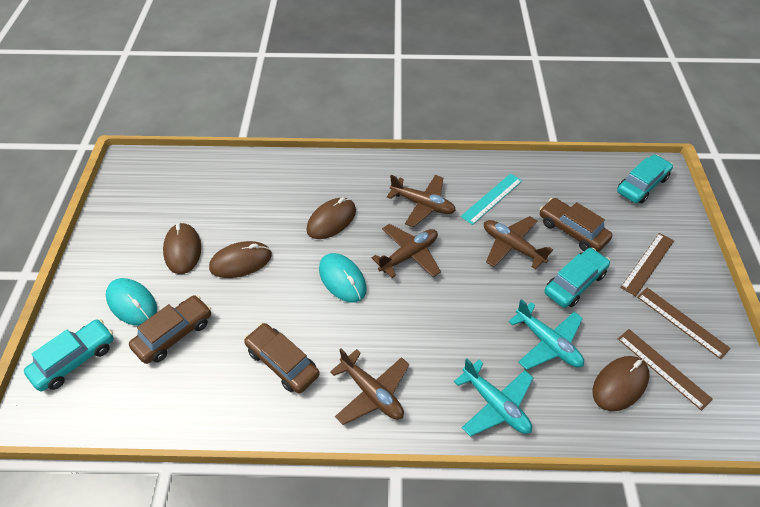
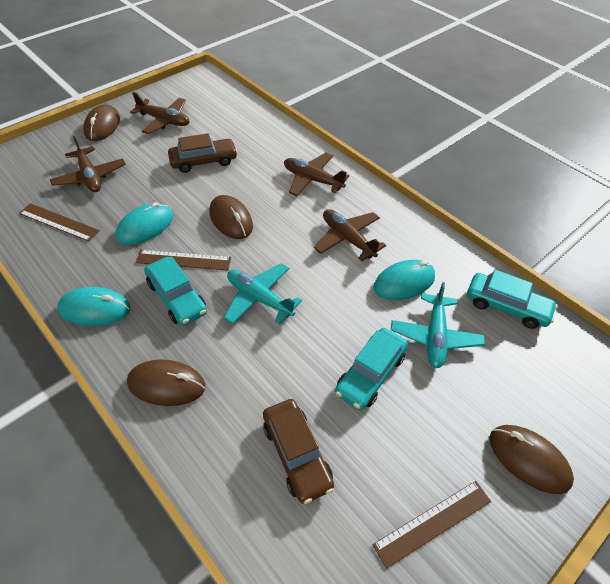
brown car: [129,295,211,364] [244,323,320,393] [540,198,612,252] = 3 -> [168,133,238,173] [263,399,334,504] = 2
turquoise mouse: [106,278,157,326] [319,253,367,302] = 2 -> [57,287,130,326] [115,202,173,245] [374,260,435,300] = 3
turquoise ruler: [461,173,522,225] = 1 -> none = 0

